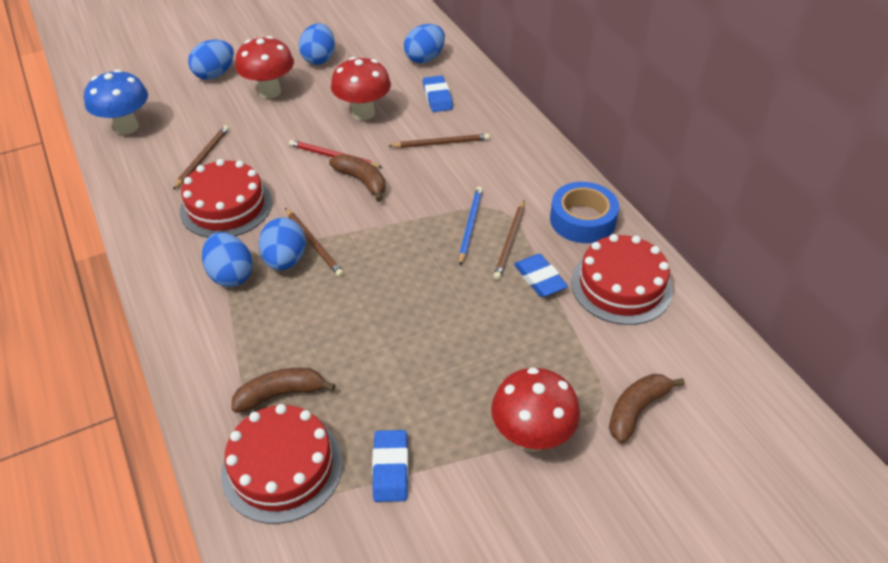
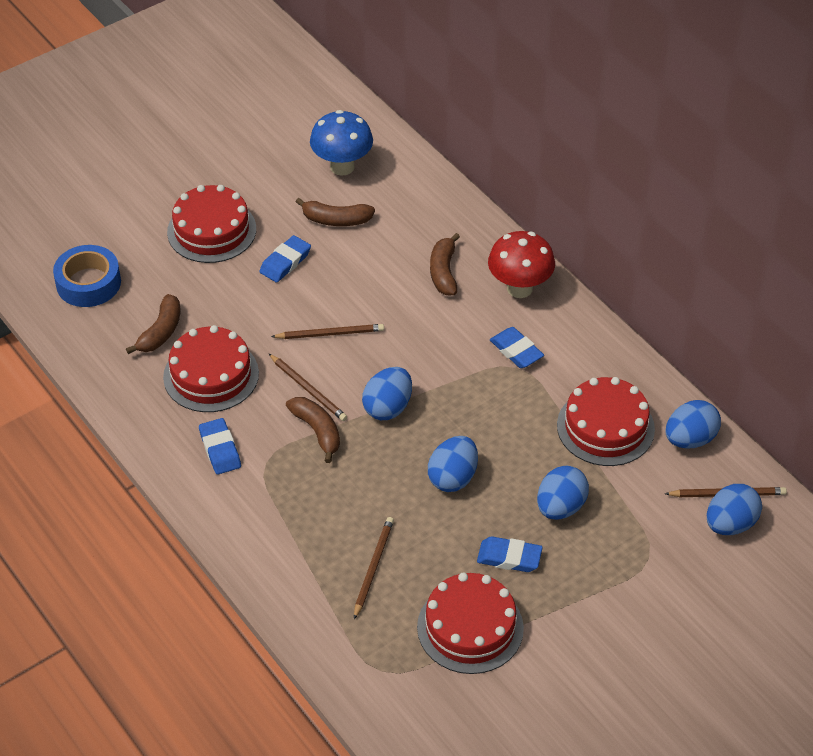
blue eraser: [372,430,408,502] [423,75,453,112] [514,254,568,297] = 3 -> [199,418,241,474] [259,235,311,282] [477,536,543,572] [490,327,544,368] = 4
blue pencil: [459,186,483,265] = 1 -> none = 0
brown banana: [231,368,335,413] [329,154,386,202] [609,374,685,443] = 3 -> [126,294,180,354] [286,397,340,463] [296,198,375,226] [430,233,460,296] = 4
red cake: [180,159,272,238] [221,404,343,524] [571,234,672,325] = 3 -> [163,325,259,412] [167,185,256,263] [417,573,524,674] [557,377,655,466] = 4
red mushroom: [235,36,294,98] [331,57,391,120] [491,367,580,452] = 3 -> [488,231,555,298] = 1
red pencil: [289,140,382,168] = 1 -> none = 0

